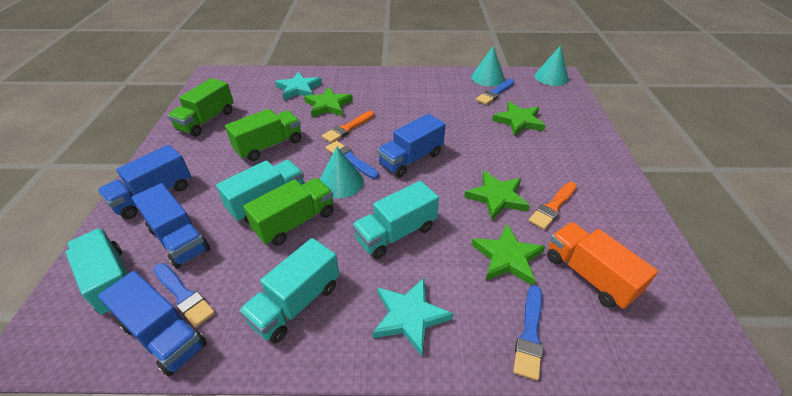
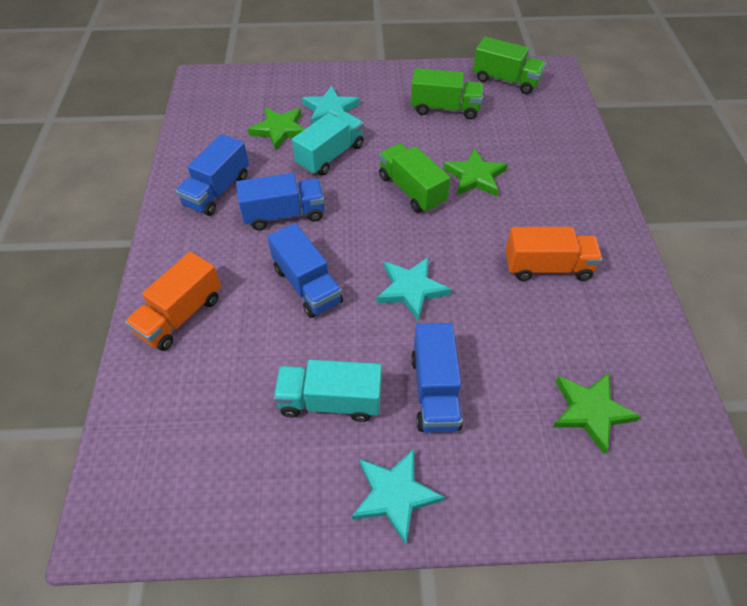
blue brush: [153,263,215,328] [325,141,379,179] [476,79,515,105] [513,285,543,381] = 4 -> none = 0
green star: [304,87,353,117] [464,171,530,220] [471,224,545,286] [492,102,546,136] = 4 -> [248,107,305,151] [443,148,508,196] [552,373,641,454] = 3
orange brush: [322,111,374,143] [528,182,577,230] = 2 -> none = 0
orange truck: [547,222,658,309] = 1 -> [125,252,221,351] [505,227,603,281] = 2
turquoise cone: [320,146,364,198] [471,46,505,86] [535,45,569,86] = 3 -> none = 0
turquoise star: [275,72,322,100] [373,278,454,356] = 2 -> [302,86,360,125] [352,449,445,544] [377,257,451,321] = 3
turquoise truck: [65,228,128,315] [216,160,304,223] [239,238,339,343] [352,181,439,259] = 4 -> [273,359,382,422] [292,112,364,175] = 2

